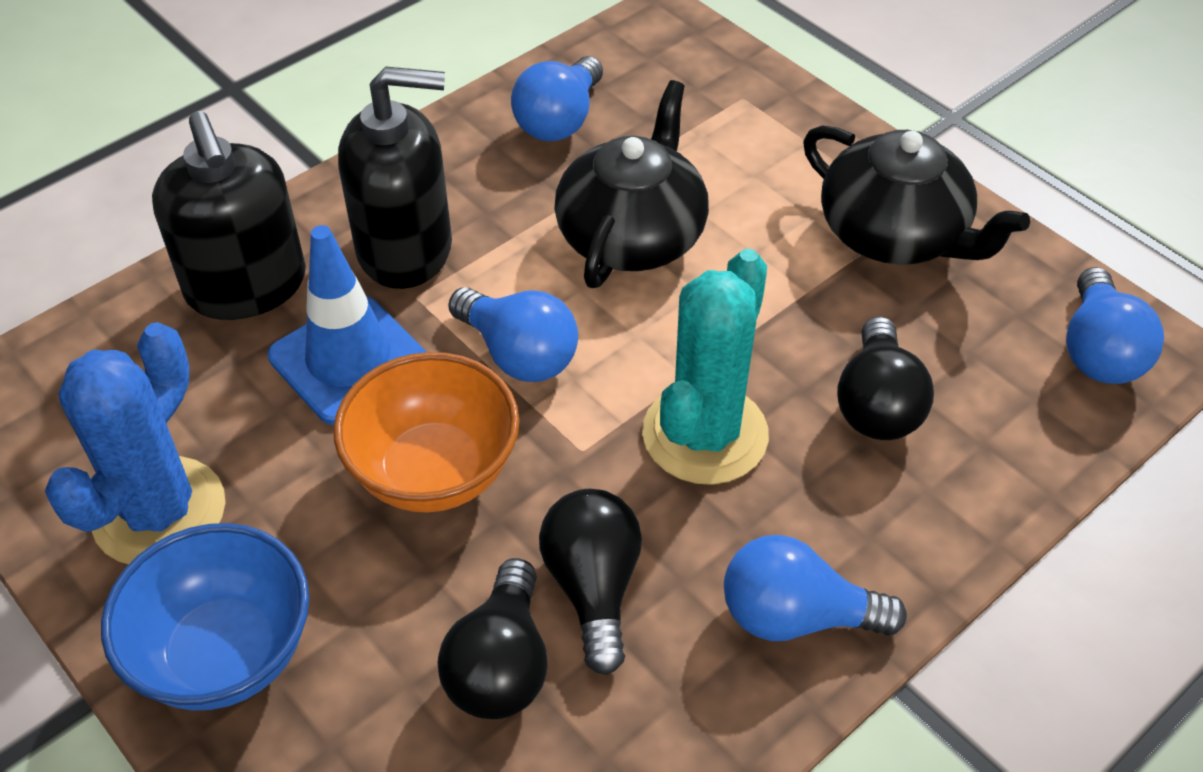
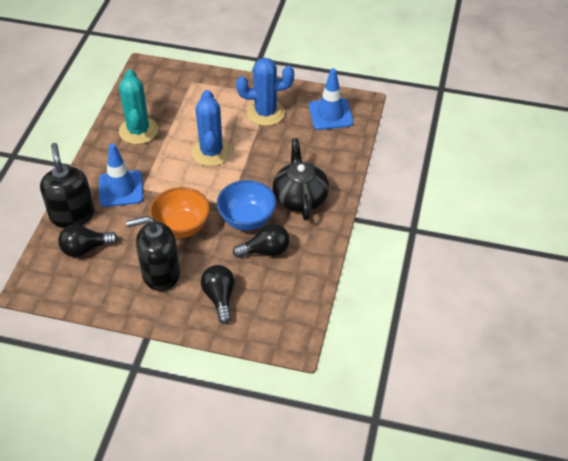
black teapot: [554,80,709,288] [803,126,1030,265] = 2 -> [273,138,329,221] = 1
blue cactus: [45,322,225,564] = 1 -> [192,90,232,166] [236,58,294,126] = 2
blue light bulb: [448,287,578,382] [511,56,603,141] [724,535,907,641] [1066,267,1164,384] = 4 -> none = 0
blue traffic cone: [268,225,426,425] = 1 -> [99,143,143,207] [309,68,353,130] = 2

